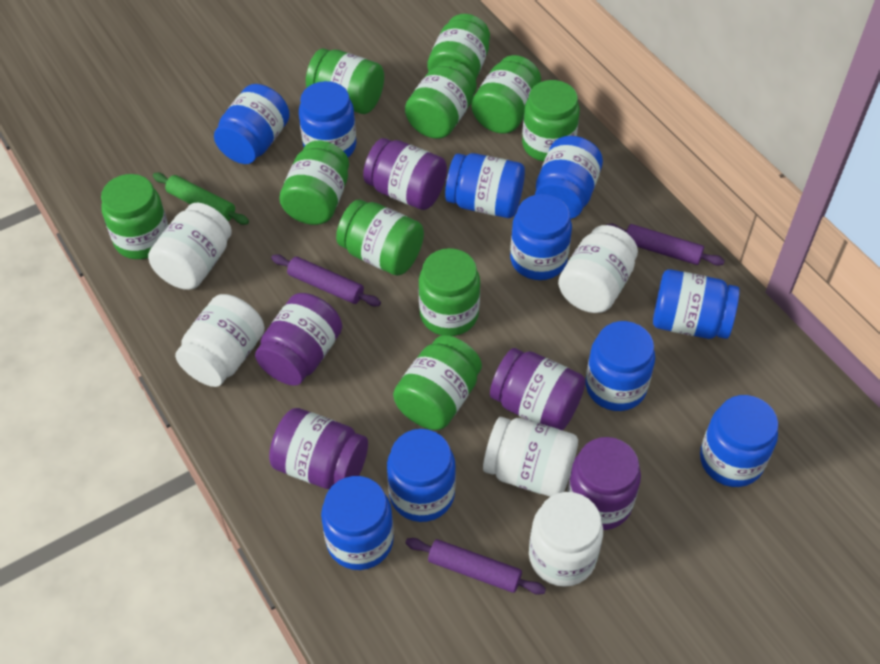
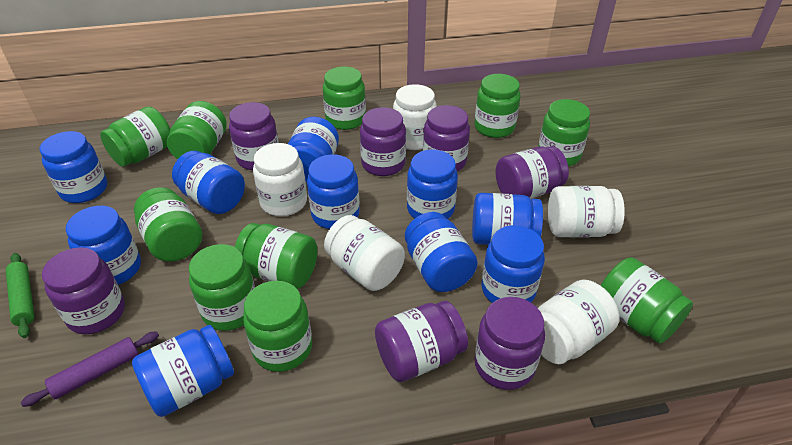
purple jar: [255,293,342,386] [269,408,368,489] [363,138,447,210] [490,348,585,431] [568,437,641,530] = 5 -> [42,247,125,334] [229,102,279,170] [360,107,406,176] [375,301,468,382] [423,105,470,171] [474,297,545,390] [496,146,569,199] = 7
purple rolling pin: [271,254,381,306] [406,538,546,595] [606,224,725,266] = 3 -> [21,331,159,407] = 1

